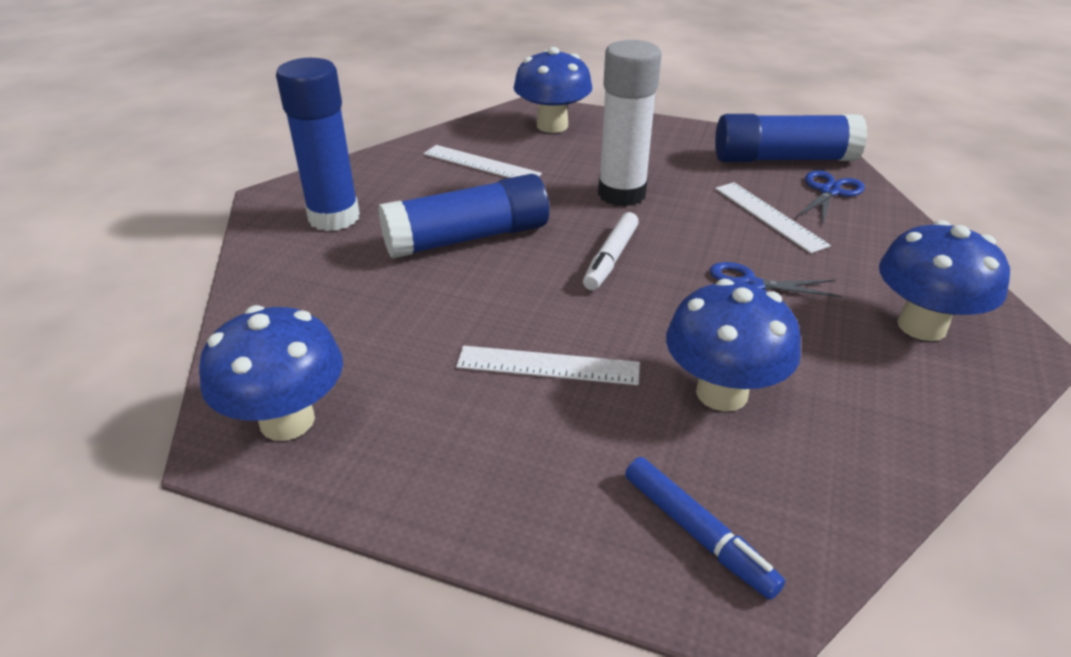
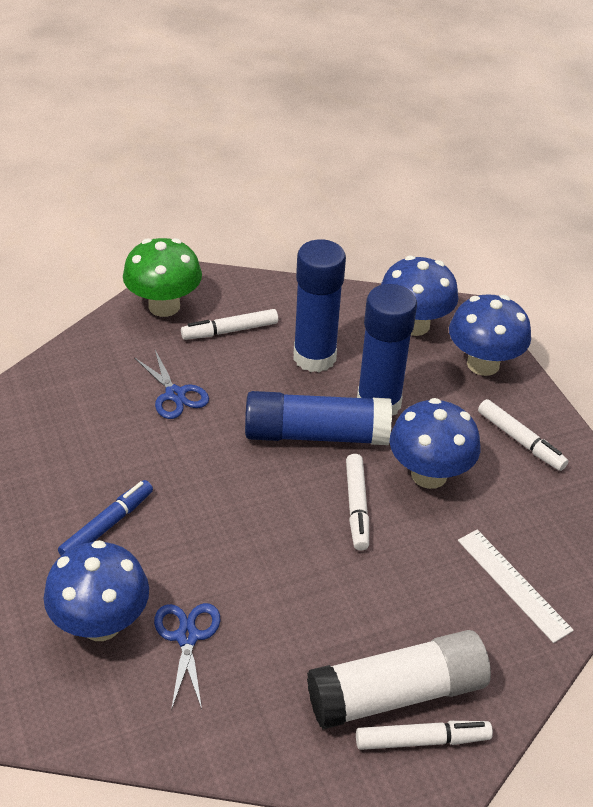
green mushroom: none = 0 -> [123,238,202,317] = 1
white marker: [583,212,639,290] = 1 -> [181,309,278,340] [346,454,369,551] [356,721,493,750] [478,399,568,471] = 4
white ruler: [424,145,542,178] [456,346,640,385] [715,182,831,254] = 3 -> [458,530,574,643] = 1

